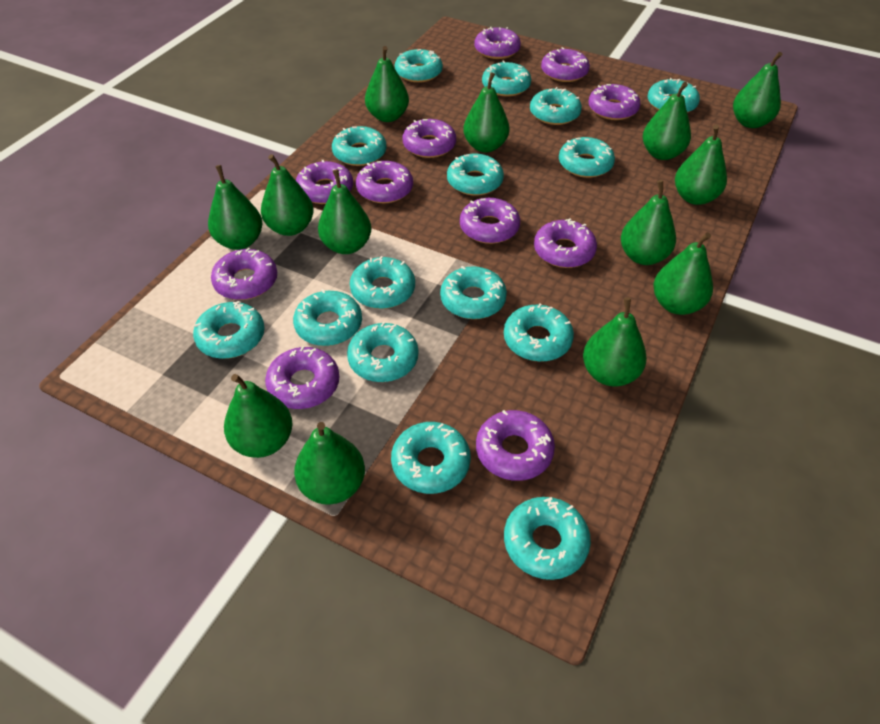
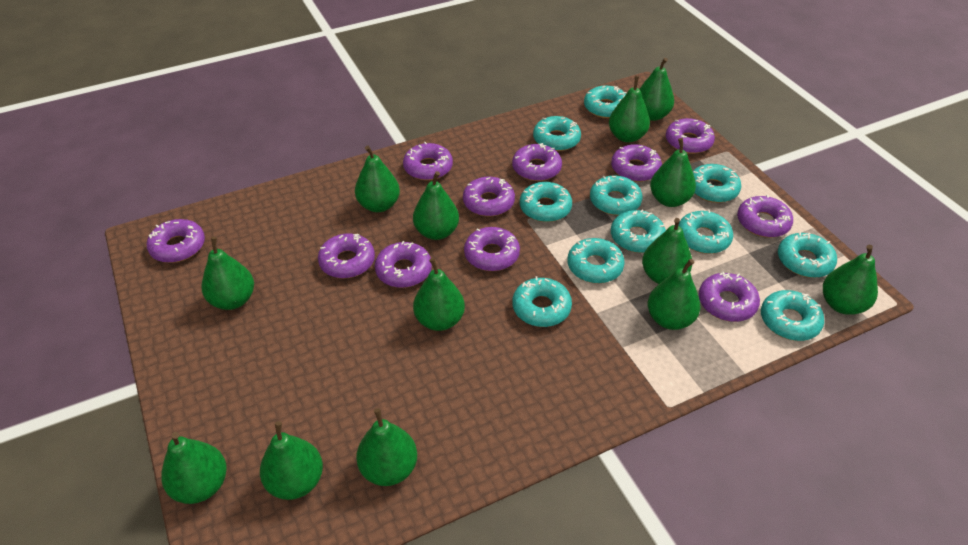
turquoise donut: [193,301,265,359] [293,289,362,346] [332,126,386,166] [347,322,419,382] [350,256,415,309] [391,422,471,494] [395,49,443,83] [440,266,507,319] [447,154,504,196] [482,60,531,97] [504,304,574,362] [504,497,591,580] [530,87,582,125] [559,137,615,178] [648,78,700,113] = 15 -> [512,276,572,327] [520,182,572,222] [533,116,581,151] [568,238,625,283] [584,86,627,118] [590,175,642,215] [611,209,666,253] [678,210,733,254] [693,164,741,203] [761,290,824,341] [778,232,837,278] = 11

